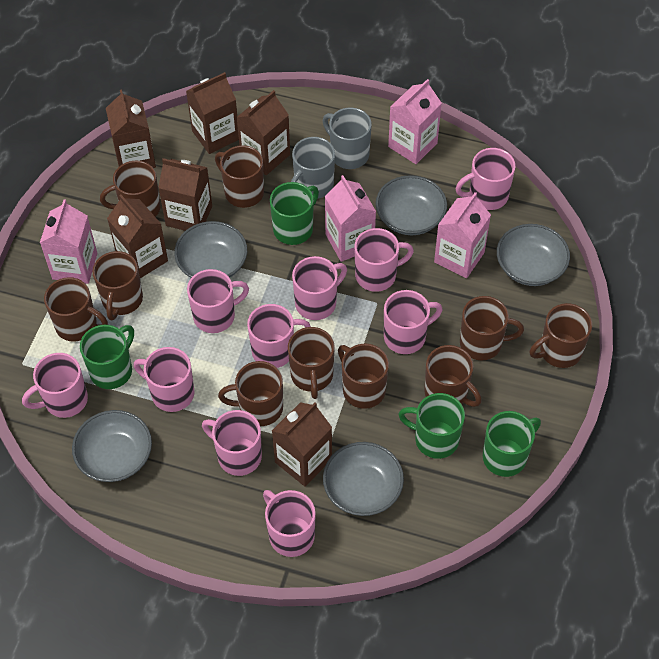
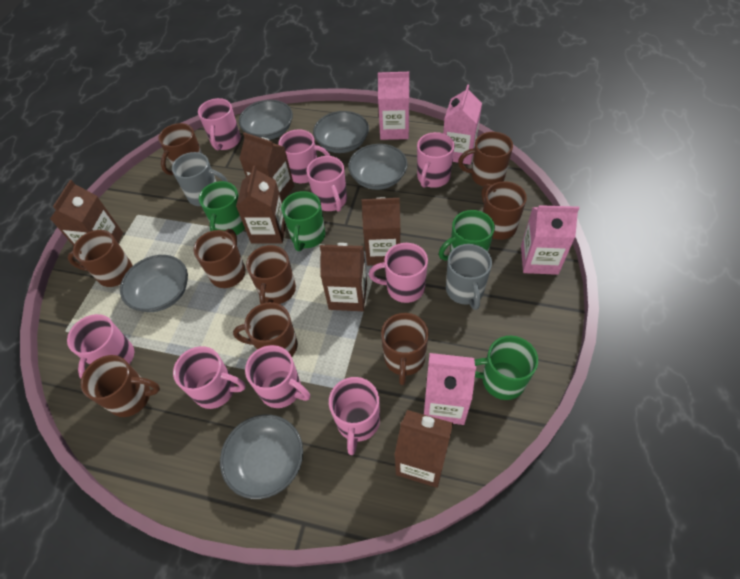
brown mug: [44,277,108,342] [92,251,143,320] [100,160,161,217] [215,145,264,208] [218,361,283,426] [288,327,335,399] [338,344,389,409] [424,345,482,407] [460,296,524,360] [530,303,592,368] = 10 -> [67,230,133,287] [80,355,160,417] [158,123,202,175] [193,229,246,288] [233,302,298,357] [246,245,296,304] [381,313,429,385] [458,132,513,186] [481,181,527,240] = 9
pink mug: [22,353,88,418] [133,347,194,412] [187,269,249,333] [202,410,262,476] [247,304,311,368] [263,490,316,557] [292,256,347,320] [354,228,414,292] [384,290,443,354] [455,148,516,210] = 10 -> [67,314,134,378] [173,346,246,409] [198,98,241,150] [245,345,310,408] [278,129,330,183] [307,156,347,212] [329,377,380,455] [369,243,428,303] [417,132,455,188] = 9

